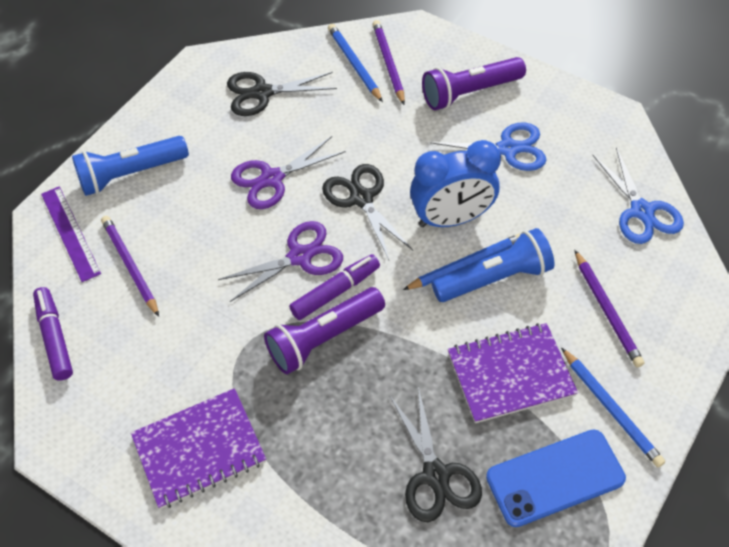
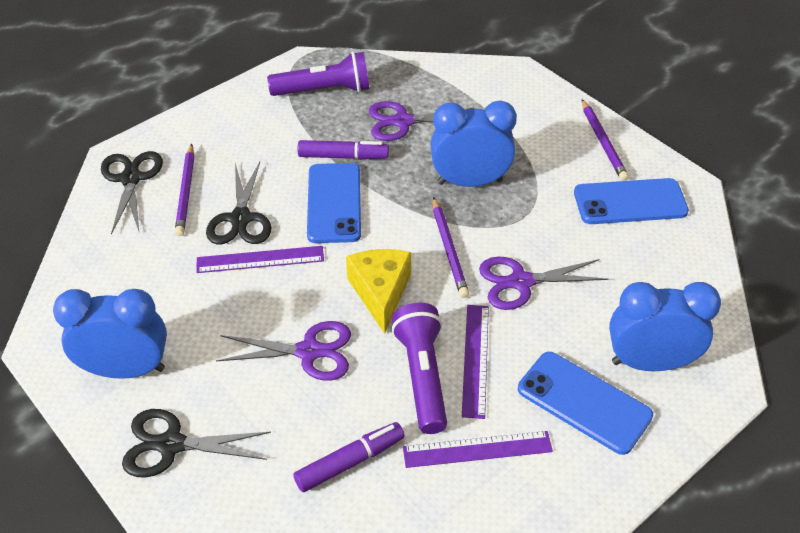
blue clock: [410,140,501,227] = 1 -> [53,289,167,379] [431,101,517,187] [609,282,721,371] = 3
blue flashlight: [72,136,189,196] [431,228,554,302] = 2 -> none = 0
blue pencil: [328,24,383,102] [403,234,521,290] [561,347,665,467] = 3 -> none = 0
blue phone: [486,429,626,527] = 1 -> [307,163,361,243] [518,352,653,455] [574,178,689,224] = 3
blue scissors: [430,122,546,171] [593,147,684,244] = 2 -> none = 0
purple notebook: [131,388,266,509] [448,323,578,423] = 2 -> none = 0
purple ruler: [41,186,101,282] = 1 -> [196,246,324,273] [403,431,553,468] [462,305,489,419] = 3
purple scissors: [218,221,343,302] [231,136,346,209] = 2 -> [216,321,351,381] [369,101,474,141] [479,257,608,310] = 3
yellow cheese: none = 0 -> [346,249,411,334] = 1

